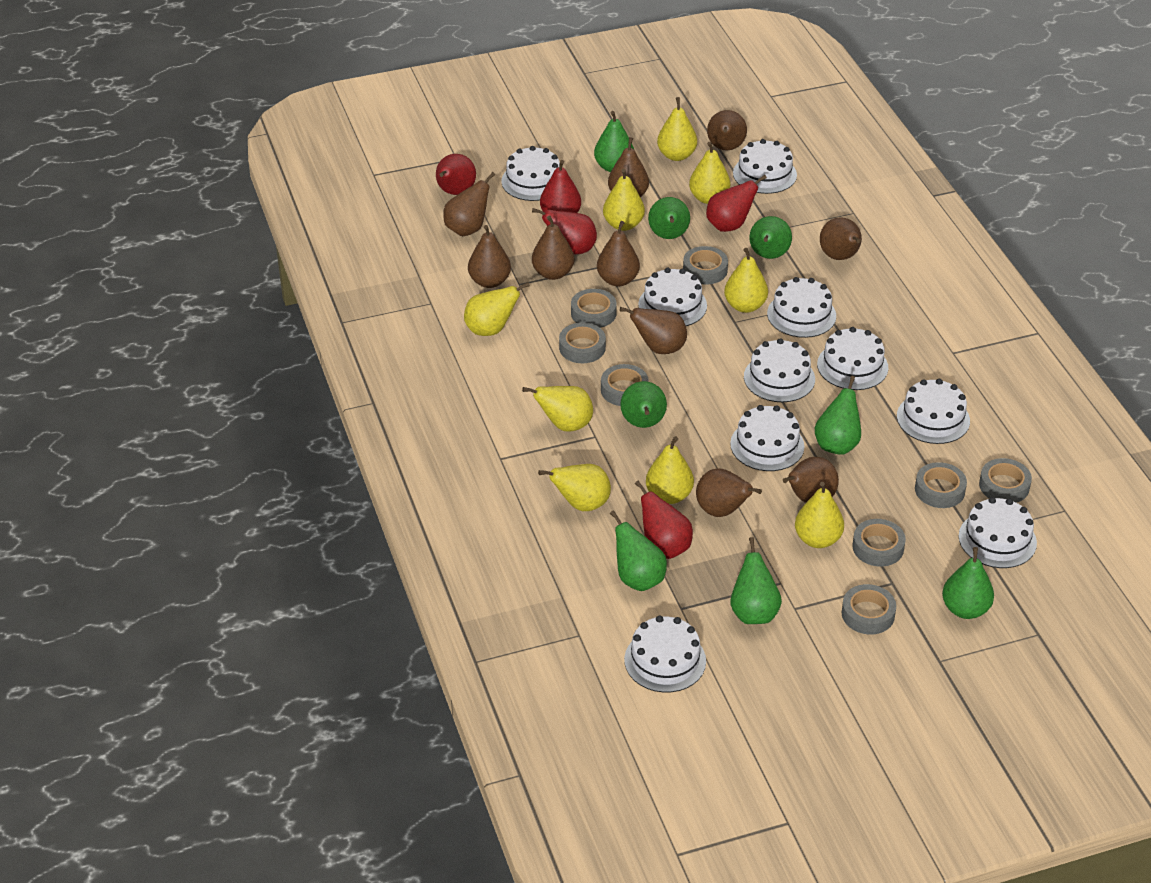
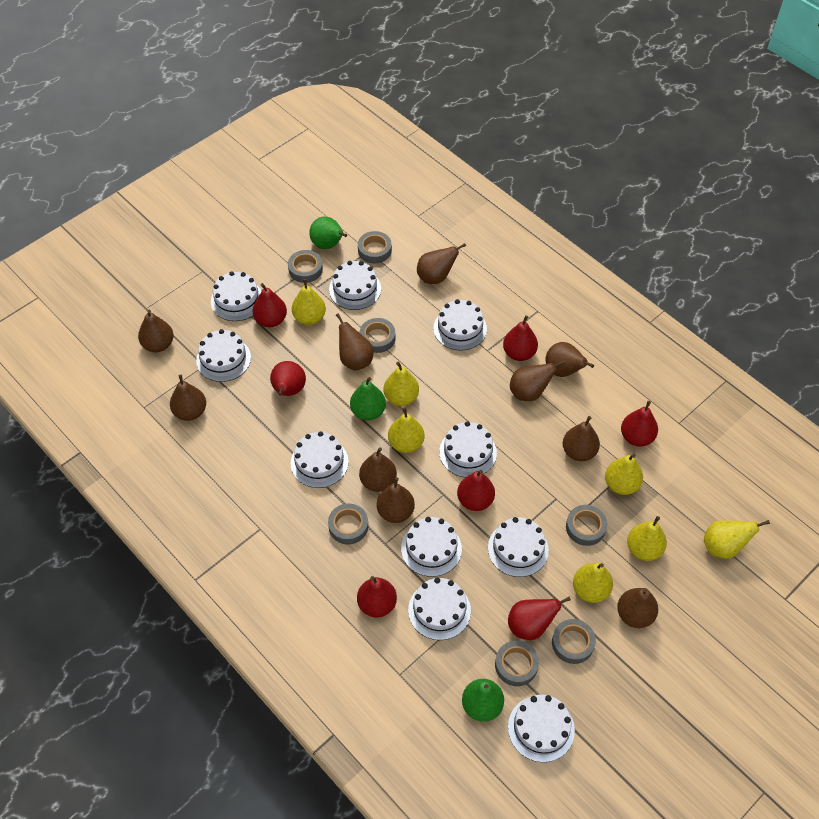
green pear: [594,111,634,172] [610,510,667,591] [620,381,667,428] [648,197,690,239] [731,537,782,624] [749,216,792,259] [815,376,861,455] [942,547,994,619] = 8 -> [309,216,347,249] [350,377,386,420] [462,679,504,722] = 3
grey tape: [559,322,606,363] [571,289,617,328] [601,364,649,406] [683,246,728,284] [842,584,896,634] [852,519,906,567] [915,462,967,508] [979,458,1032,503] = 8 -> [288,250,323,283] [328,503,368,544] [358,231,392,263] [360,318,395,353] [495,641,539,686] [552,619,596,664] [566,505,607,546] = 7
red pear: [436,154,476,195] [532,208,597,254] [540,160,581,213] [635,481,693,559] [706,175,767,232] = 5 -> [253,283,287,327] [270,361,306,396] [357,576,397,617] [457,470,495,511] [503,315,538,361] [508,596,571,640] [621,401,658,446] = 7
yellow pear: [464,282,530,336] [522,386,593,431] [538,464,611,511] [603,169,645,231] [646,436,694,504] [657,97,697,161] [689,142,730,204] [724,248,768,313] [795,482,844,548] = 9 -> [292,279,326,325] [384,362,419,406] [388,407,424,453] [573,563,613,603] [605,454,643,495] [627,516,667,561] [704,520,770,559] = 7

